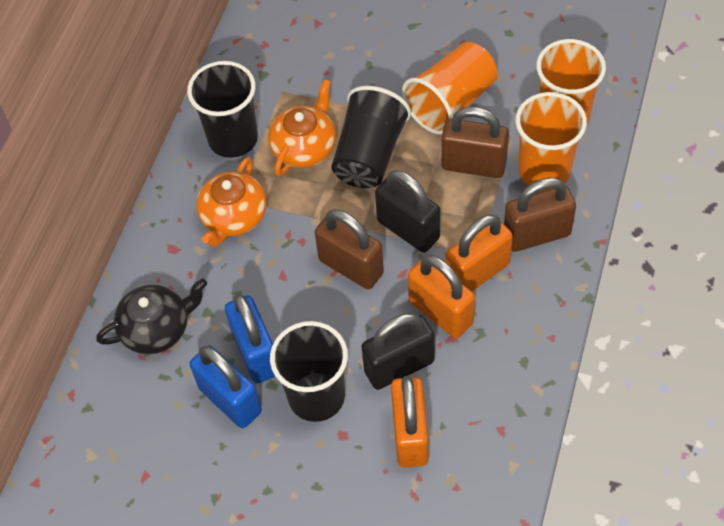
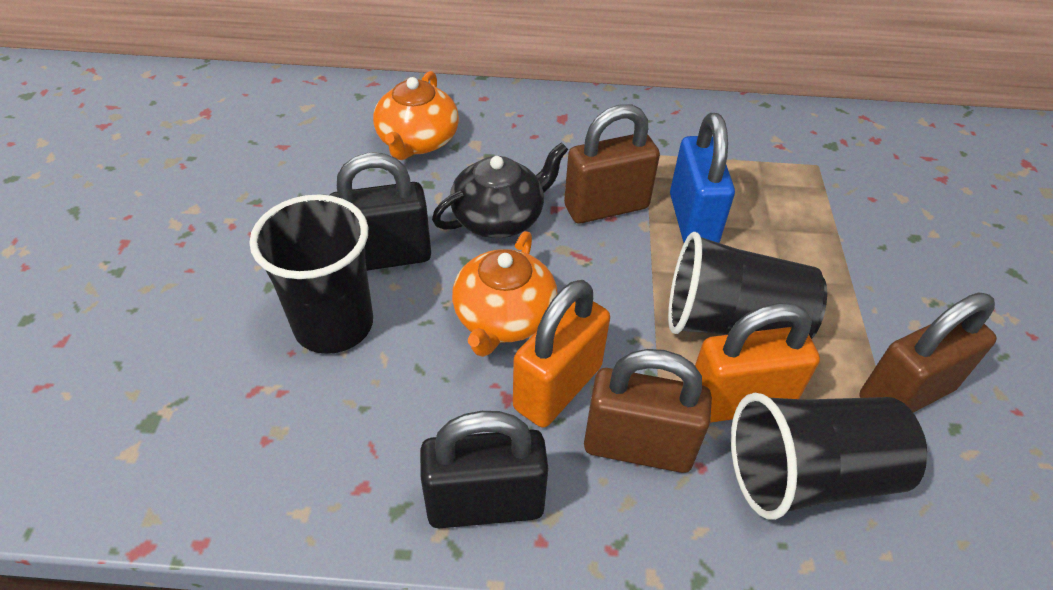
blue padlock: [189,345,262,428] [225,294,275,384] = 2 -> [670,113,735,243] = 1
orange cup: [402,42,498,134] [515,92,587,191] [536,39,606,125] = 3 -> none = 0
orange padlock: [391,376,429,468] [408,255,475,338] [446,214,513,291] = 3 -> [513,280,610,428] [695,303,820,423] = 2

